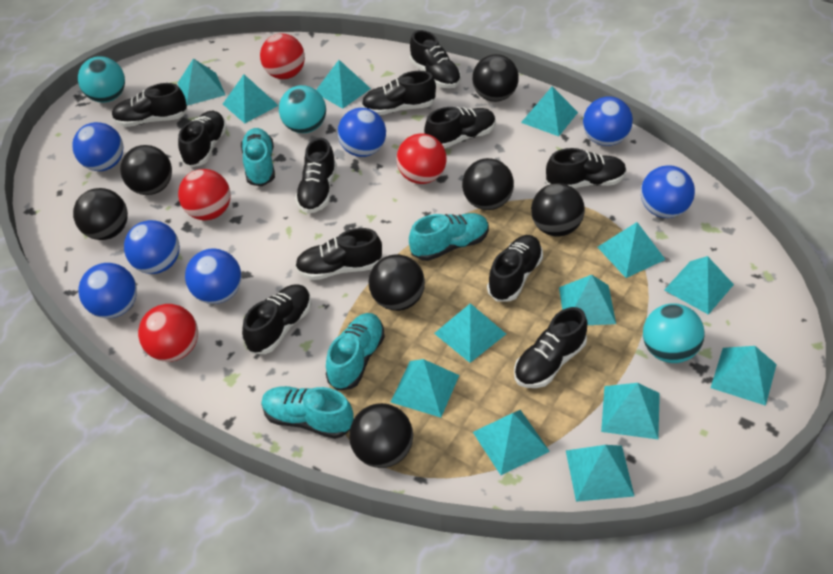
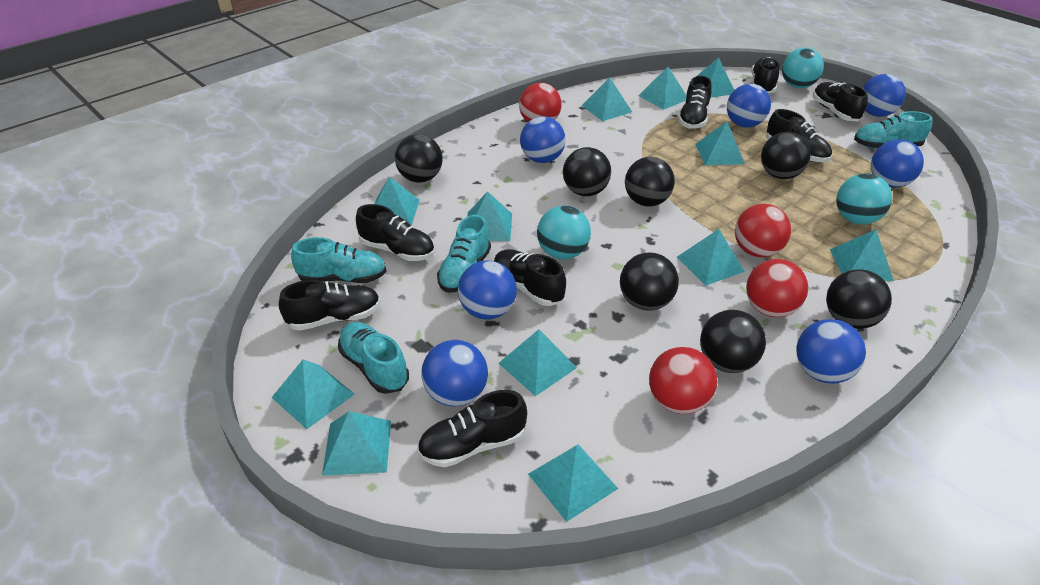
black shoe: [112,83,187,127] [178,111,227,168] [242,284,312,354] [295,138,337,214] [295,228,382,280] [361,71,436,115] [410,30,461,88] [424,107,496,148] [487,235,543,302] [514,307,588,388] [546,148,627,188] = 11 -> [279,280,381,331] [356,204,435,261] [417,390,527,467] [494,249,566,306] [678,76,712,129] [751,57,780,93] [766,109,832,162] [813,82,868,121] = 8
turquoise pyramid: [178,58,225,106] [223,74,279,123] [316,60,371,109] [391,359,459,417] [434,303,506,363] [473,410,550,475] [521,86,578,136] [559,275,616,325] [566,445,634,502] [597,222,666,278] [601,383,660,439] [664,256,734,315] [711,346,777,406] = 13 -> [271,359,355,429] [322,411,391,476] [375,177,420,226] [467,192,512,241] [498,329,577,396] [528,444,618,522] [581,77,632,121] [638,67,686,110] [677,229,745,286] [689,57,734,97] [695,121,745,165] [830,230,894,281] = 12

